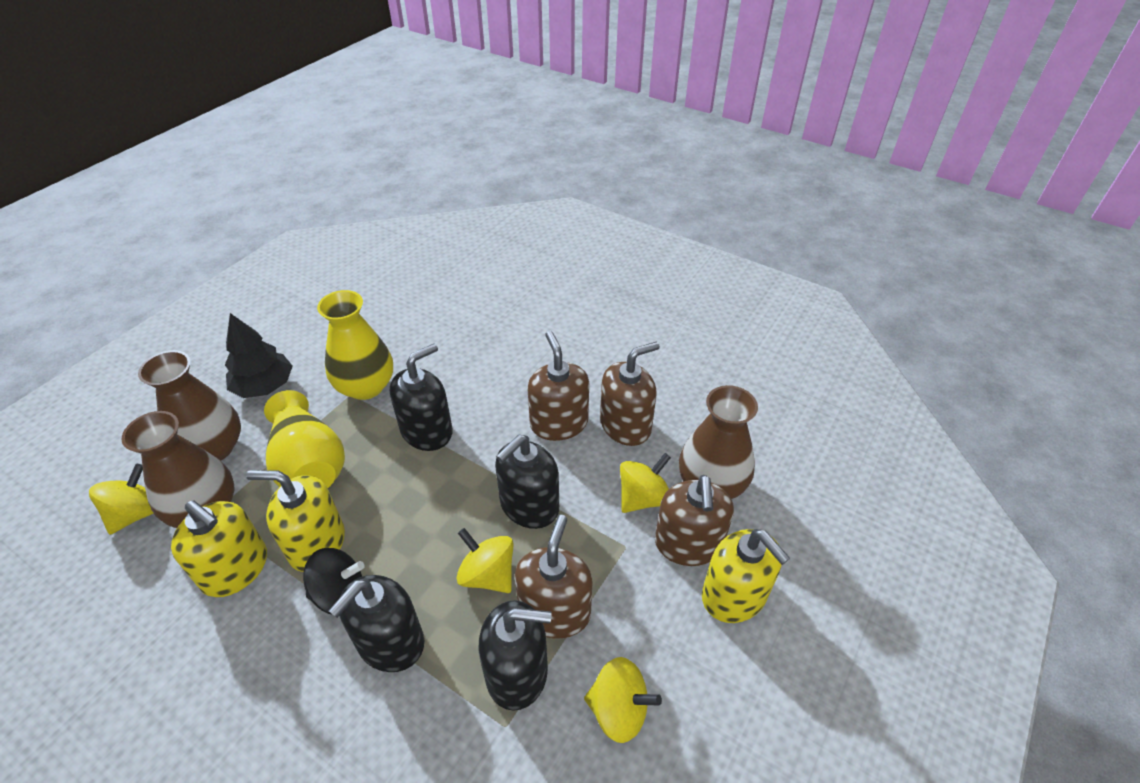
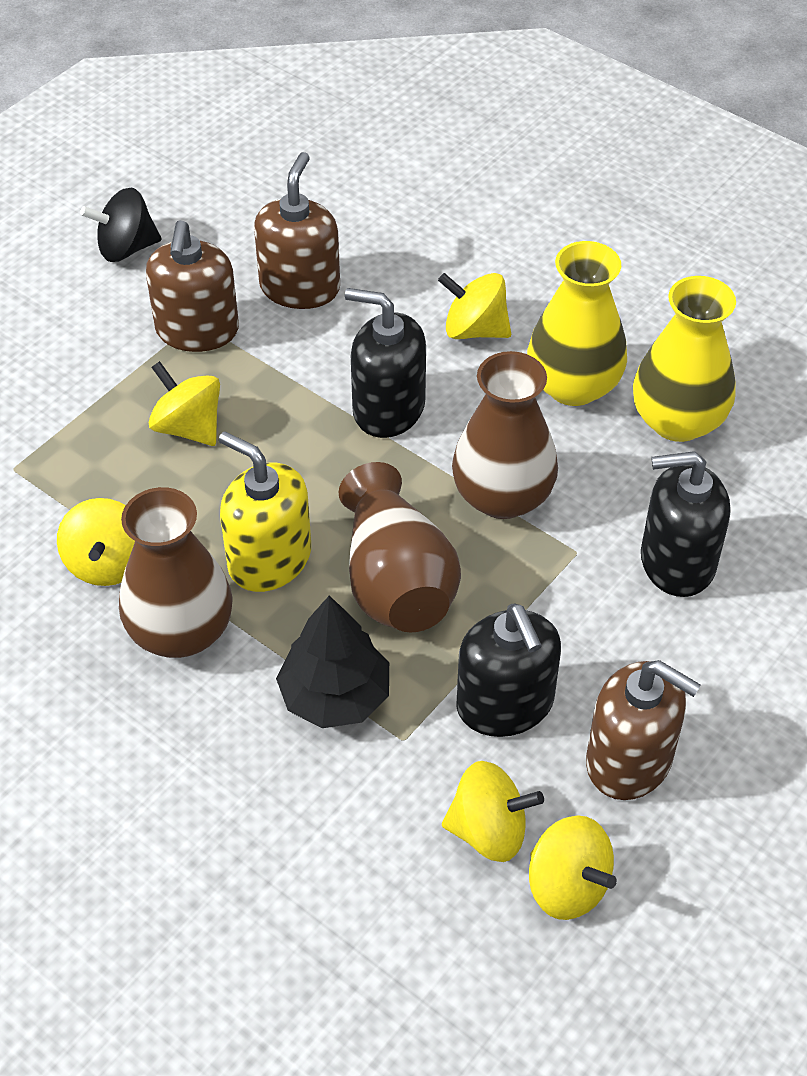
black soap dispenser: [329,575,424,672] [390,343,453,451] [478,600,552,711] [495,435,559,529] = 4 -> [345,288,426,438] [457,604,561,737] [641,451,730,597] = 3
brown soap dispenser: [515,515,593,639] [527,331,589,441] [600,342,660,446] [655,475,734,566] = 4 -> [146,220,239,352] [254,152,340,309] [586,660,701,800] = 3
yellow soap dispenser: [171,500,267,597] [246,470,345,572] [702,529,790,623] = 3 -> [219,431,311,592] = 1
yellow spinning top: [89,464,154,535] [456,528,514,593] [584,657,662,743] [620,453,671,513] = 4 -> [57,498,135,586] [148,361,220,446] [438,273,511,339] [442,761,544,862] [529,816,617,920] = 5

